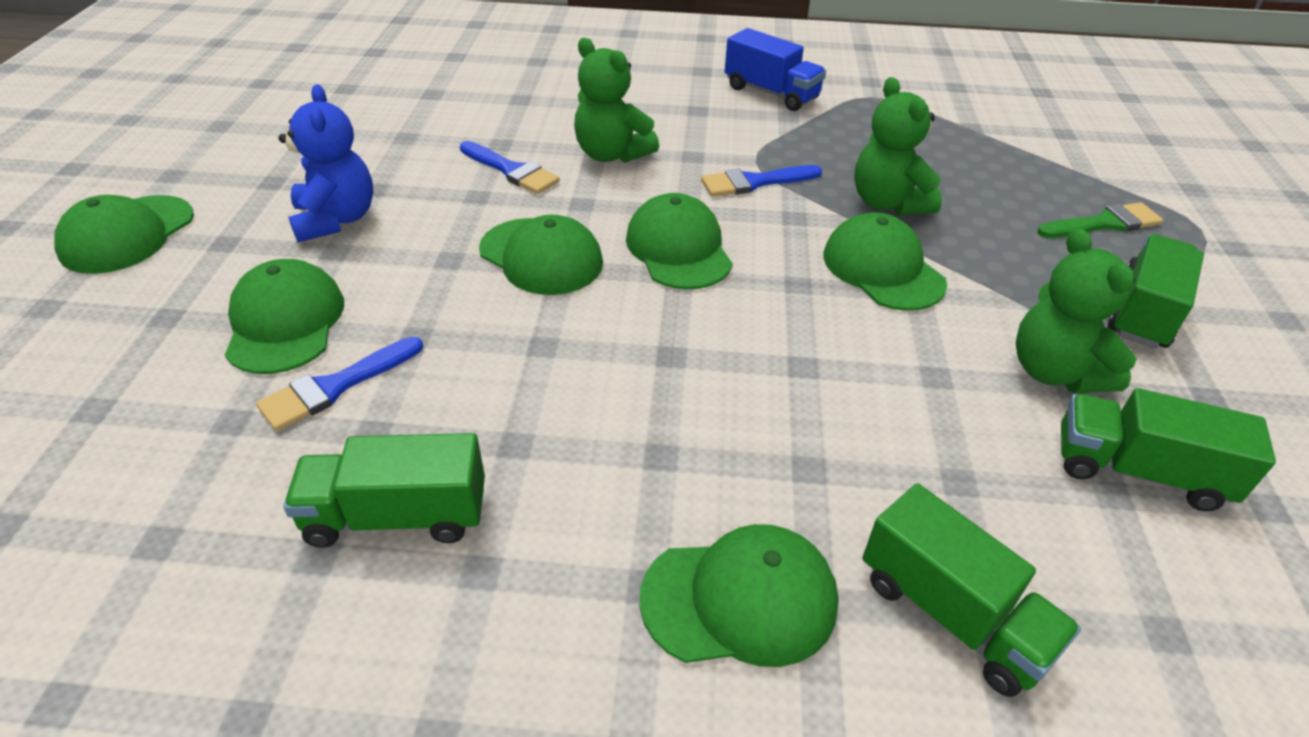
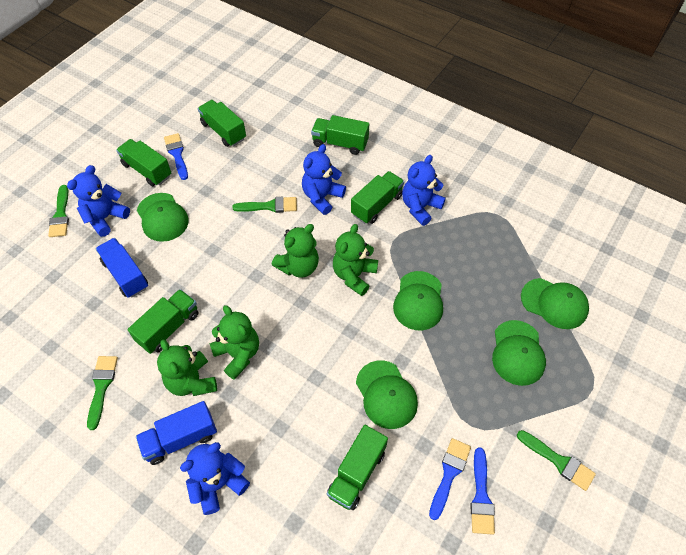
blue teddy bear: [278,84,373,242] = 1 -> [67,165,130,237] [180,442,250,515] [302,144,346,215] [402,155,446,226] = 4
blue truck: [725,28,826,111] = 1 -> [96,238,148,298] [136,401,217,465] = 2
green brush: [1037,202,1163,238] = 1 -> [48,185,69,237] [87,356,118,430] [232,197,297,213] [517,430,596,491] = 4
green cap: [54,195,194,274] [225,259,344,374] [479,215,603,295] [626,193,733,290] [640,524,839,667] [823,212,947,311] = 6 -> [137,193,189,242] [356,360,418,429] [393,271,443,330] [492,320,546,386] [521,278,589,329] = 5
green teddy bear: [574,38,659,163] [854,77,942,215] [1016,228,1137,393] = 3 -> [157,339,217,396] [209,305,259,380] [272,224,319,278] [333,224,378,296] = 4
green truck: [283,433,485,548] [862,483,1081,697] [1061,388,1276,511] [1108,234,1204,349] = 4 -> [116,139,171,186] [127,289,199,354] [198,100,246,147] [311,115,369,155] [327,425,388,510] [351,171,404,224] = 6

